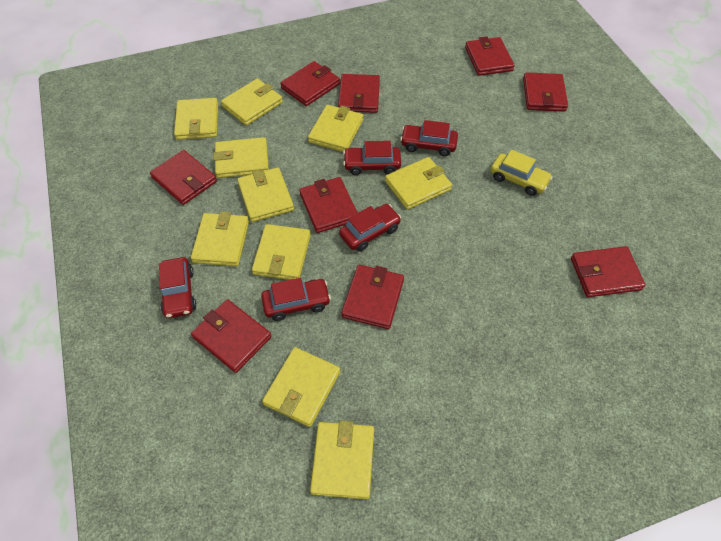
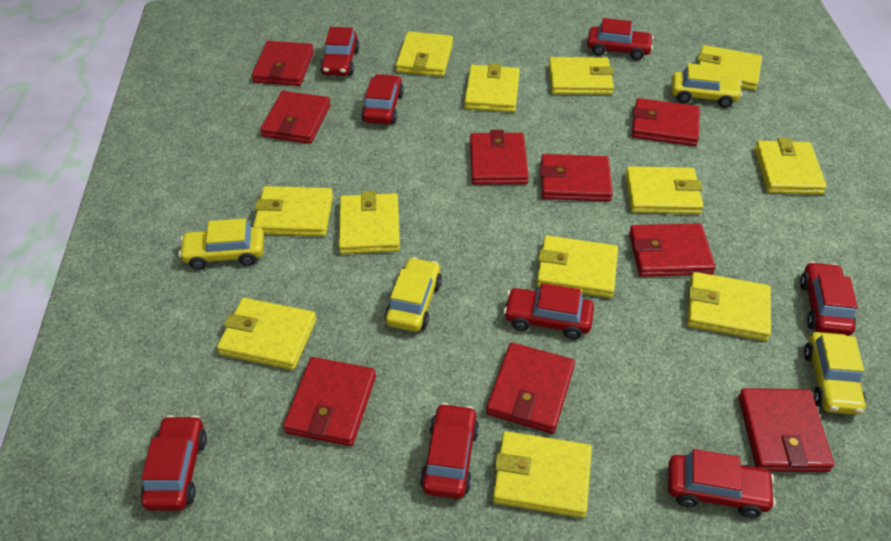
red car: [159,257,196,318] [261,278,331,321] [339,204,401,251] [343,141,401,175] [400,120,458,156] = 5 -> [141,415,207,511] [320,27,360,76] [361,74,404,124] [420,403,479,499] [504,283,594,340] [587,18,654,60] [668,449,776,518] [800,262,858,336] = 8
yellow car: [491,150,553,196] = 1 -> [179,218,264,270] [385,257,442,332] [671,63,743,108] [804,332,866,415] = 4
yellow wallet: [174,98,218,140] [191,211,249,266] [213,137,269,178] [221,79,283,126] [237,167,294,222] [252,224,311,280] [262,347,340,427] [308,105,363,152] [310,421,374,499] [385,157,452,210] = 10 -> [217,298,316,370] [253,186,333,236] [339,191,400,254] [396,31,453,77] [464,63,520,112] [493,431,592,518] [536,235,618,298] [549,57,614,95] [625,166,703,214] [687,272,771,341] [697,45,762,91] [754,138,827,195] = 12

